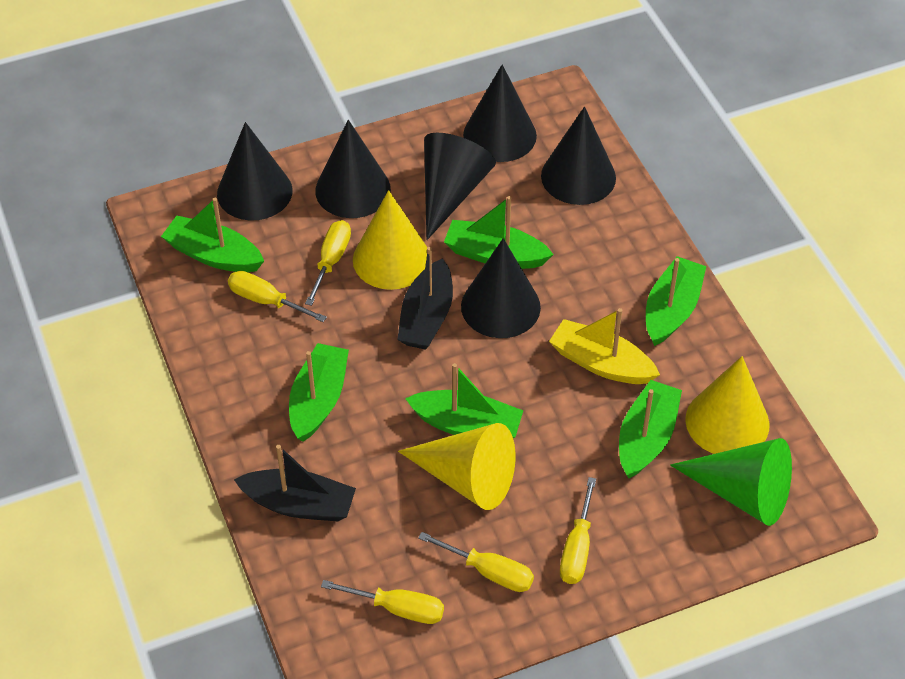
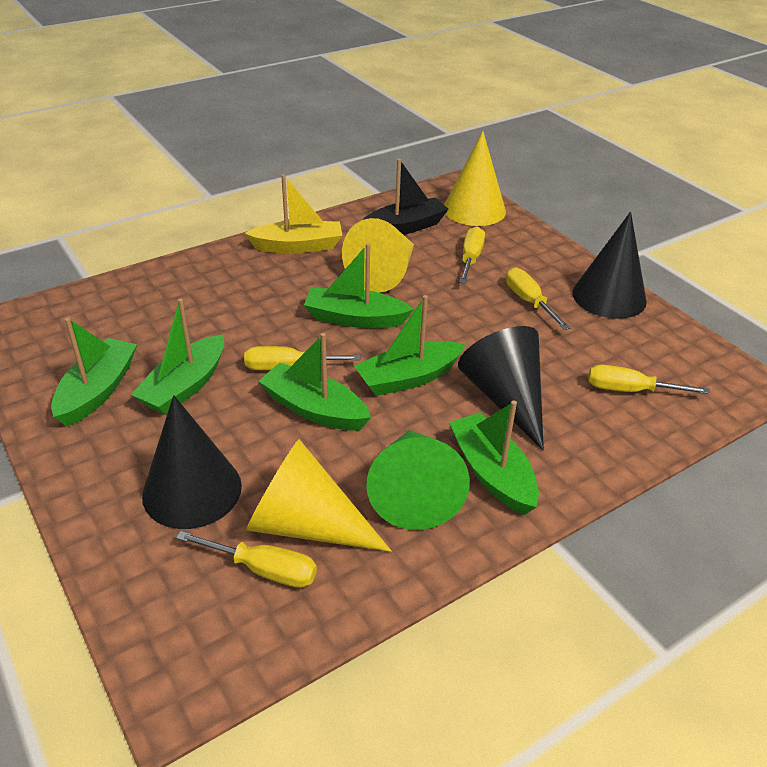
black boat: [234,445,356,522] [397,247,453,350] = 2 -> [363,159,449,235] = 1
black cone: [217,122,292,221] [315,120,391,218] [424,133,496,240] [461,238,541,338] [463,65,537,162] [541,107,616,205] = 6 -> [142,395,242,529] [458,326,544,450] [572,212,647,319] = 3

